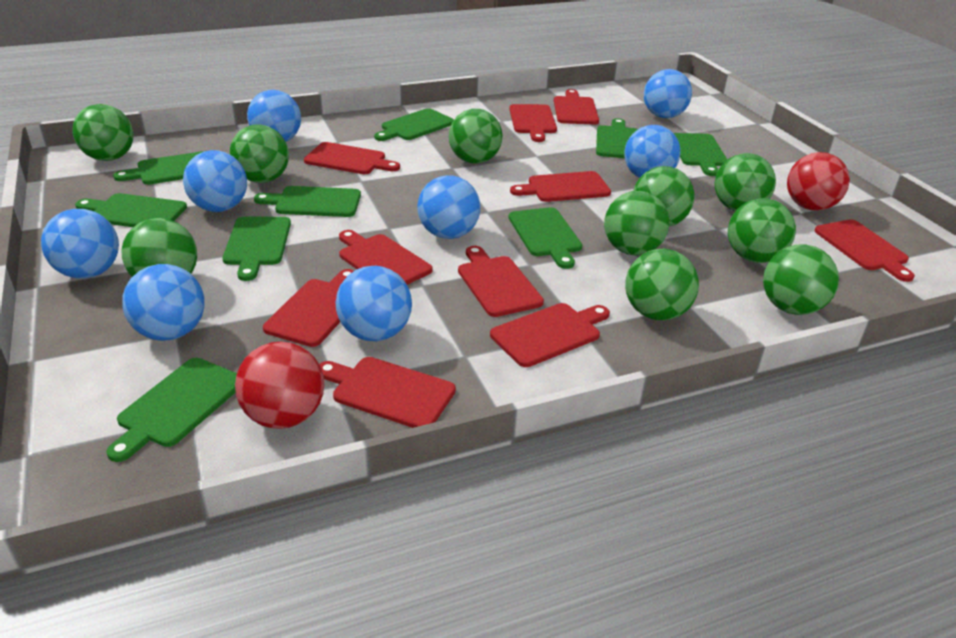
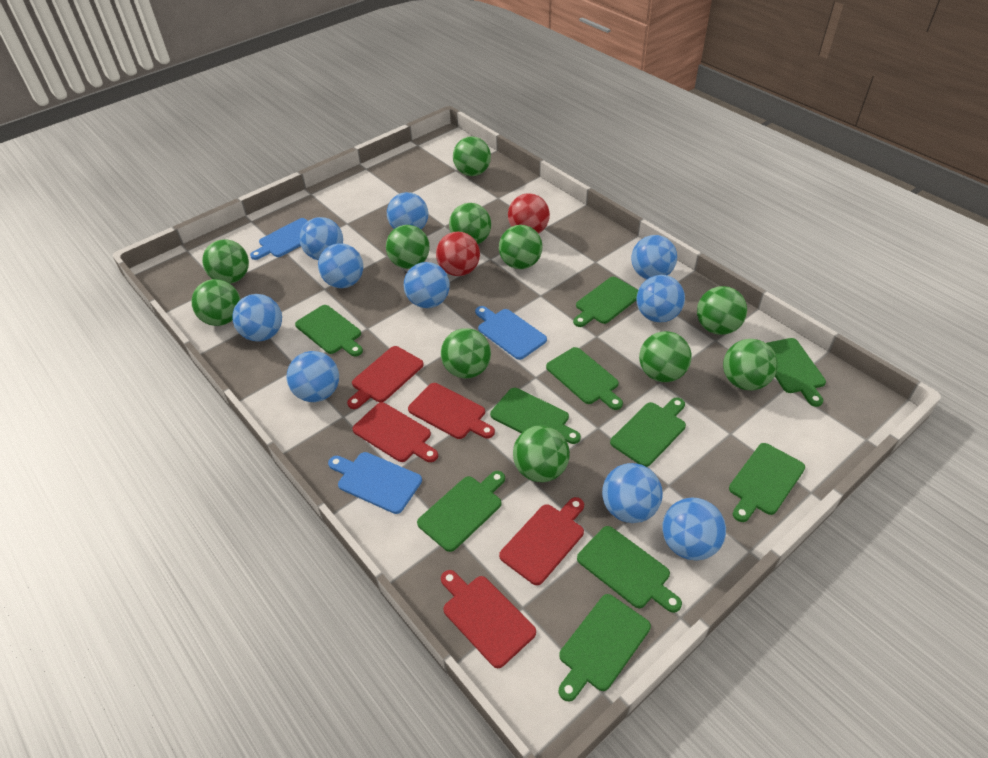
blue ball: [41,209,119,279] [122,264,205,341] [183,150,247,212] [247,90,301,142] [336,266,412,341] [417,175,480,239] [624,125,681,178] [644,69,692,118] = 8 -> [232,294,282,342] [287,351,339,402] [299,217,343,260] [318,243,363,288] [387,192,428,230] [404,262,450,308] [602,463,663,523] [631,235,677,279] [637,275,685,323] [662,497,726,561] = 10
blue cutting board: none = 0 -> [250,218,308,260] [328,452,422,514] [475,306,547,360] = 3
green ball: [73,104,134,161] [122,218,197,277] [230,124,289,183] [449,109,502,164] [604,191,669,255] [625,249,699,320] [633,166,694,227] [715,153,776,211] [728,199,796,263] [763,244,839,315] = 10 -> [191,279,241,326] [202,240,249,284] [386,225,430,269] [441,328,491,379] [449,203,491,244] [453,136,491,176] [499,225,543,269] [513,425,570,482] [639,331,692,382] [697,286,747,335] [723,339,778,390] = 11
green cutting board: [75,193,187,227] [106,358,237,462] [113,151,204,185] [222,217,291,281] [254,186,361,217] [374,108,454,141] [509,207,582,269] [596,118,638,158] [674,133,727,176] = 9 -> [295,305,363,356] [417,471,505,552] [490,388,581,444] [546,347,623,410] [559,594,651,702] [573,277,638,327] [577,526,682,613] [610,397,686,467] [729,443,805,522] [766,338,826,407] = 10
red cutting board: [263,269,354,347] [304,142,400,174] [319,357,456,428] [339,230,433,285] [458,246,544,317] [490,303,610,367] [509,104,557,142] [510,171,611,202] [554,89,599,124] [814,219,915,282] = 10 -> [347,346,424,409] [352,402,438,462] [408,383,495,439] [441,570,536,668] [499,497,584,585] = 5

